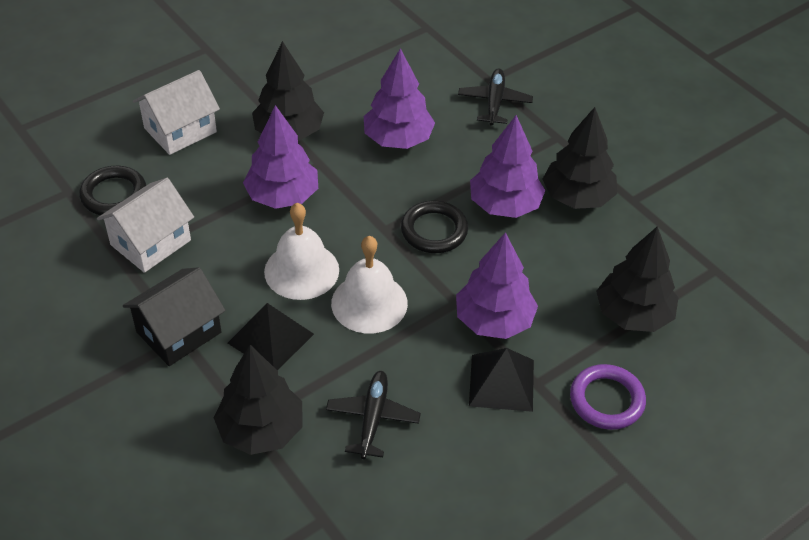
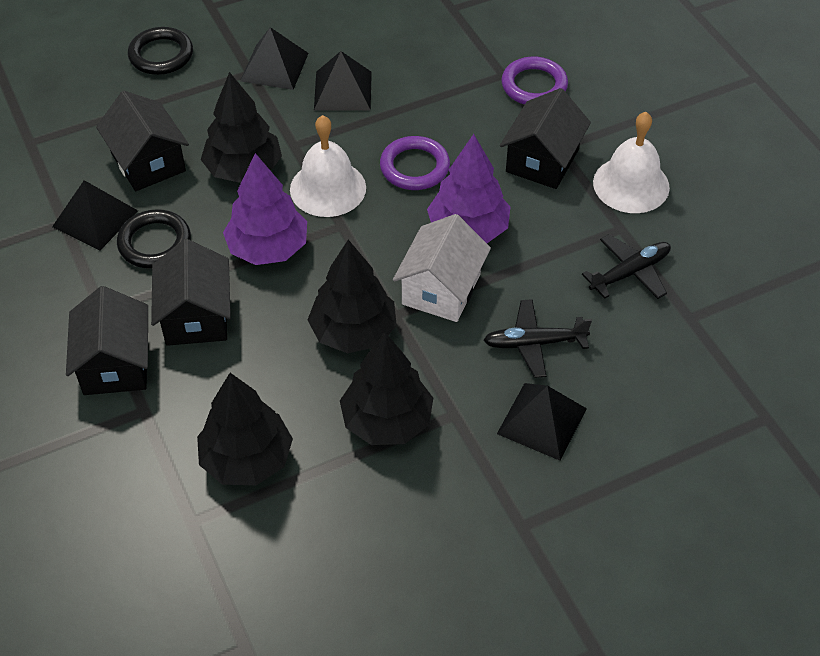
black house: [123,267,226,366] = 1 -> [66,286,148,395] [96,91,189,191] [151,239,231,346] [500,88,591,189] = 4
black pyramid: [228,303,314,371] [469,348,534,412] = 2 -> [52,180,138,250] [240,27,309,90] [314,51,372,110] [497,383,587,461] = 4
purple ring: [570,364,646,430] = 1 -> [380,136,450,190] [502,57,568,104] = 2
purple tree: [243,105,318,209] [364,48,435,149] [456,232,538,339] [470,115,545,218] = 4 -> [223,153,307,265] [427,134,510,243] = 2
white house: [97,178,194,273] [133,70,220,155] = 2 -> [393,214,491,322] = 1

